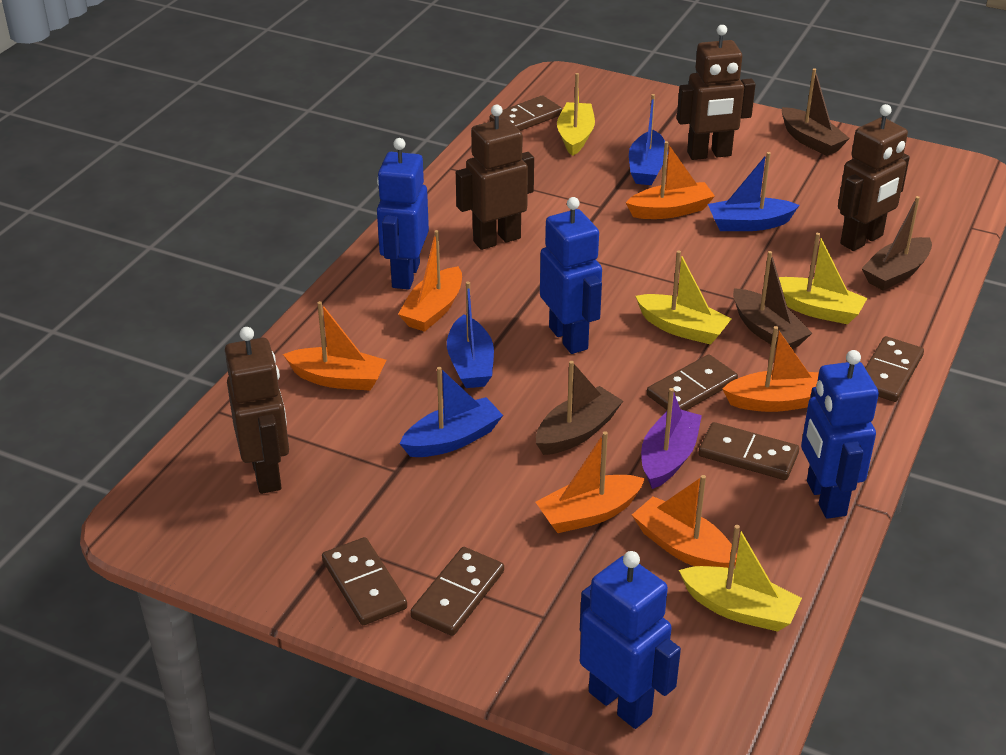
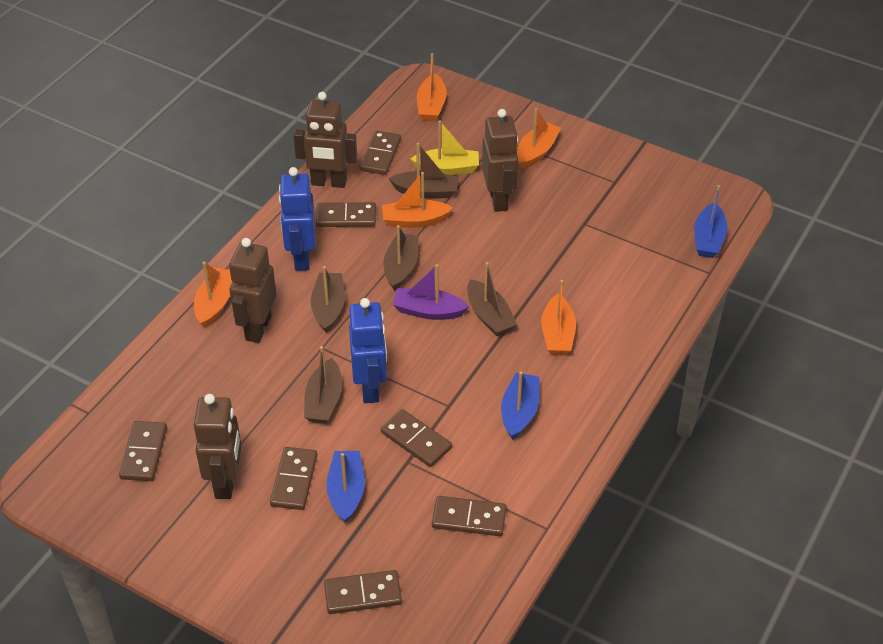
blue boat: [400,367,503,457] [447,282,494,388] [629,94,668,185] [708,152,799,231] = 4 -> [326,451,365,523] [501,372,539,440] [694,185,728,258] = 3
blue robot: [377,138,429,290] [540,197,602,354] [580,551,681,729] [801,350,879,519] = 4 -> [279,167,315,271] [349,298,387,403] = 2
brown boat: [536,361,623,455] [733,251,812,349] [782,68,850,156] [861,196,932,291] = 4 -> [304,346,342,424] [311,266,345,333] [383,225,419,291] [389,143,459,199] [467,262,517,336] = 5
brown domino: [322,537,407,625] [410,547,504,636] [489,95,563,131] [647,354,738,411] [698,422,799,480] [865,336,924,402] = 6 -> [119,421,167,481] [270,447,318,510] [316,202,376,227] [324,570,402,614] [359,130,401,175] [381,409,452,467] [432,496,507,536] = 7
orange boat: [283,301,386,390] [398,230,462,332] [536,431,645,533] [626,141,715,219] [632,475,737,568] [722,326,819,412] = 6 -> [194,261,232,328] [382,172,453,228] [417,53,447,122] [517,108,561,169] [541,280,576,355] = 5
yellow boat: [557,73,595,156] [636,250,732,345] [679,525,802,632] [779,233,867,325] = 4 -> [410,121,479,175] = 1

